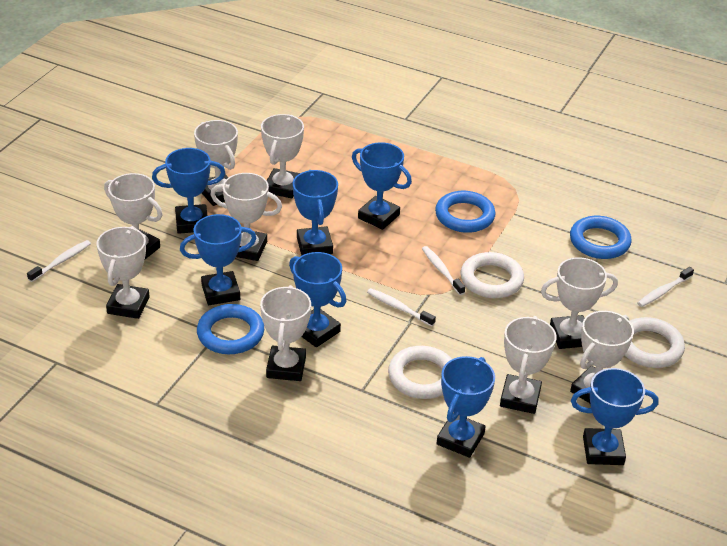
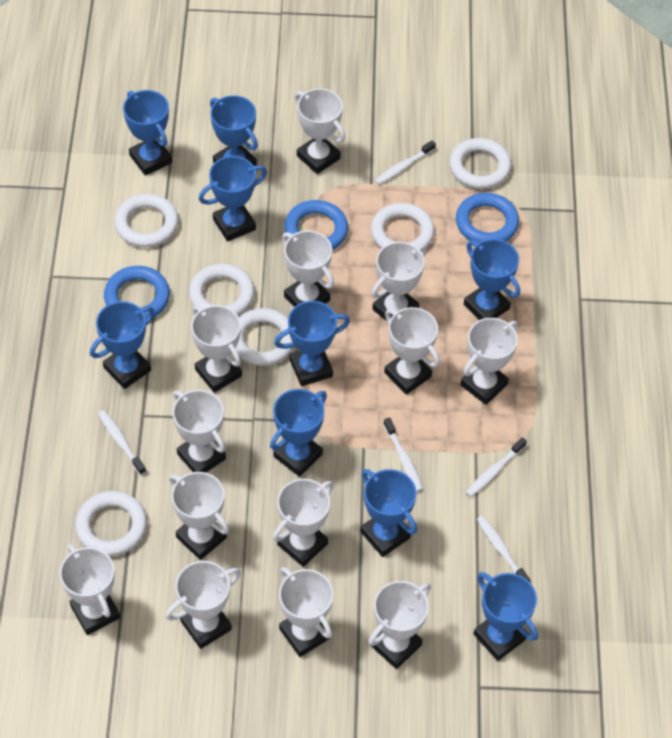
blue trophy: [152,148,225,234] [180,214,257,305] [289,252,346,347] [293,170,338,256] [352,142,412,230] [437,356,495,458] [571,368,658,465] = 7 -> [90,301,155,389] [123,90,172,176] [199,156,267,242] [210,95,258,166] [270,389,327,477] [274,301,350,386] [360,469,417,557] [464,239,520,320] [474,572,538,661] = 9
white ring: [388,346,452,399] [461,252,524,298] [625,317,685,368] = 3 -> [75,491,147,556] [114,194,179,247] [189,264,255,316] [235,308,294,366] [371,203,435,251] [449,138,511,189] = 6
white toothbrush: [27,240,91,282] [367,288,436,327] [422,246,465,295] [637,267,694,307] = 4 -> [98,410,146,475] [375,140,436,185] [384,417,423,492] [465,437,527,497] [477,516,531,582] = 5
white trophy: [97,226,150,319] [104,173,162,259] [194,120,238,206] [210,173,282,261] [260,285,311,381] [261,114,304,198] [500,316,557,414] [541,257,618,349] [570,311,634,403] = 9 -> [59,544,120,635] [166,561,241,649] [169,472,229,560] [172,390,226,473] [191,305,242,393] [273,479,334,567] [279,567,333,657] [282,230,334,307] [295,88,345,174] [368,581,431,669] [372,242,427,321] [384,307,440,395] [460,318,518,405] = 13

